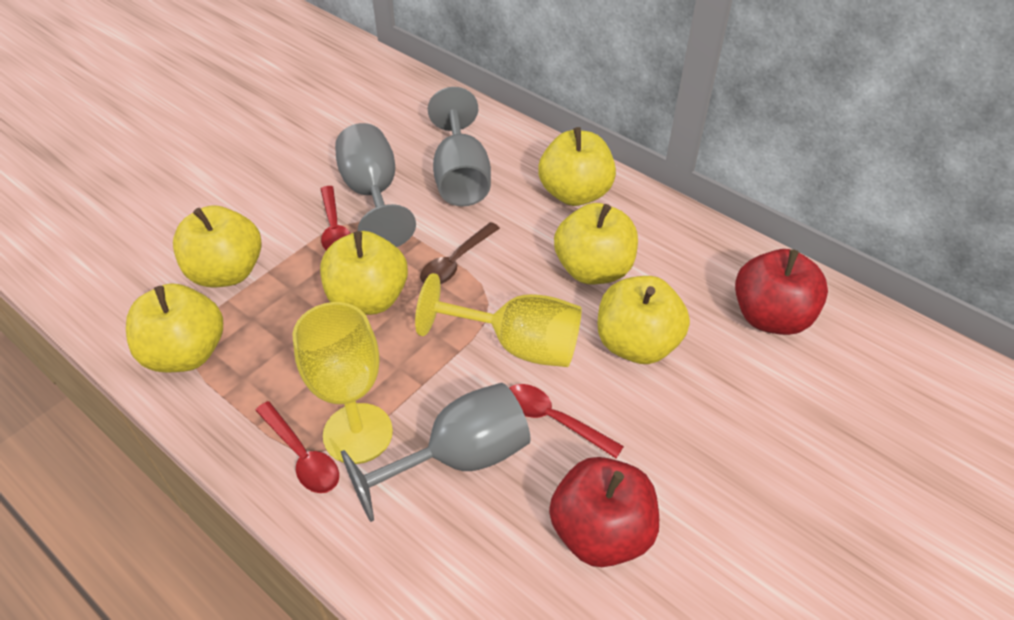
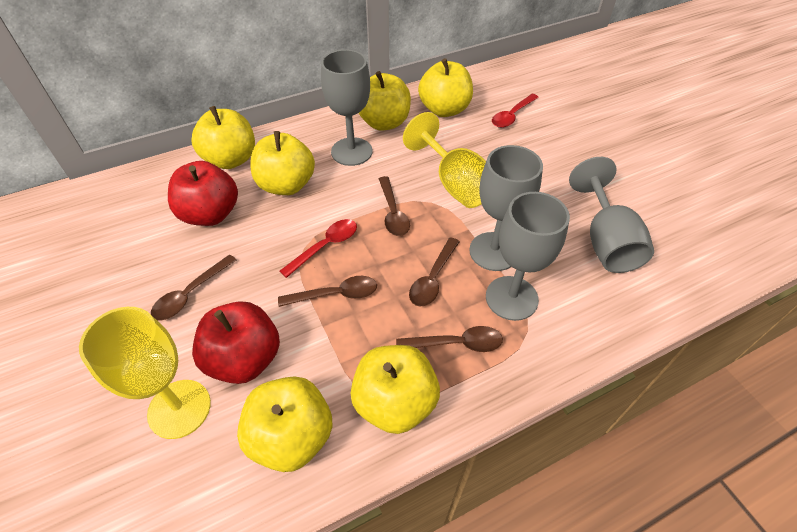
brown spoon: [420,222,500,285] = 1 -> [151,254,237,321] [278,276,377,307] [379,176,410,236] [396,326,503,352] [409,237,460,307] = 5
grey goblet: [335,123,416,247] [341,383,530,522] [428,87,491,206] = 3 -> [321,49,372,166] [469,145,543,271] [486,192,570,321] [569,157,654,273] = 4
red spoon: [255,401,339,493] [321,186,351,250] [509,384,624,458] = 3 -> [280,219,357,278] [492,94,539,128] = 2

